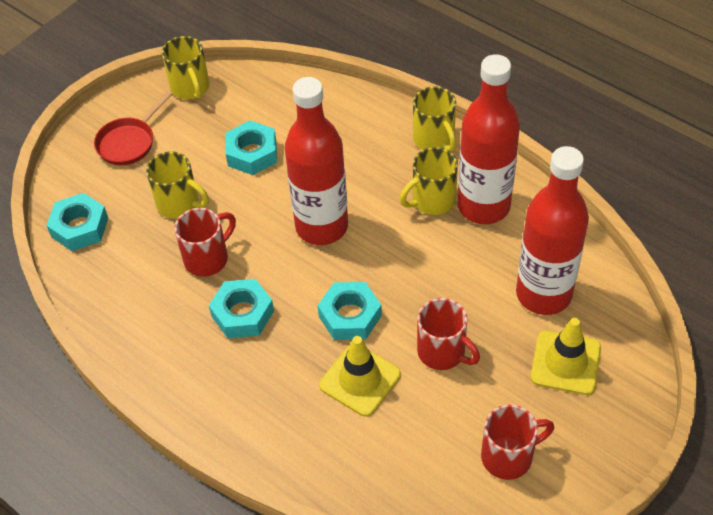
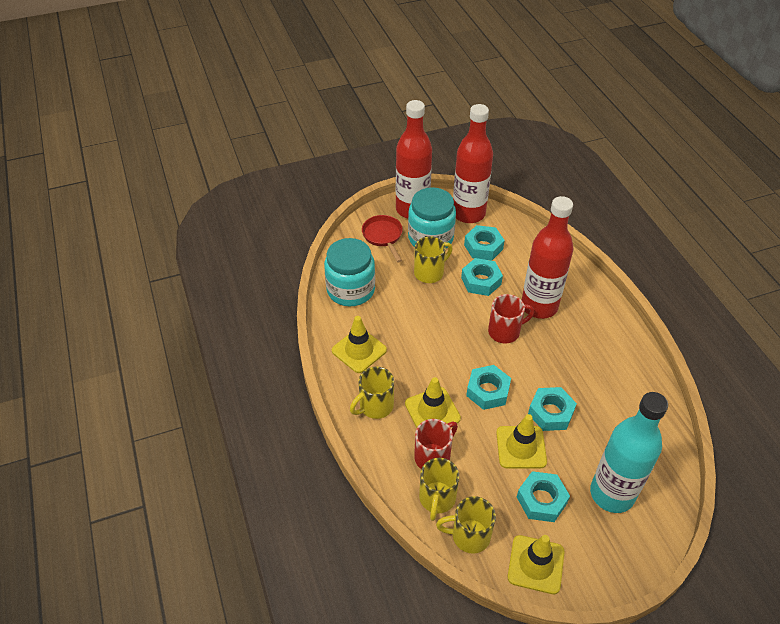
red mug: [174,208,236,277] [417,298,480,370] [481,404,554,480] = 3 -> [414,419,458,469] [488,294,534,343] = 2
turquoise bottle: none = 0 -> [590,392,668,513] = 1
turquoise jar: none = 0 -> [324,238,375,306] [408,187,456,248] = 2
turquoise nut: [46,193,108,251] [209,279,274,338] [226,120,277,175] [317,282,382,340] = 4 -> [461,258,503,296] [464,225,505,260] [466,365,511,410] [517,471,570,522] [528,387,577,431] = 5
yellow traffic cone: [319,336,401,417] [531,318,601,395] = 2 -> [332,316,387,373] [405,377,461,428] [496,414,547,468] [508,535,564,594] = 4

